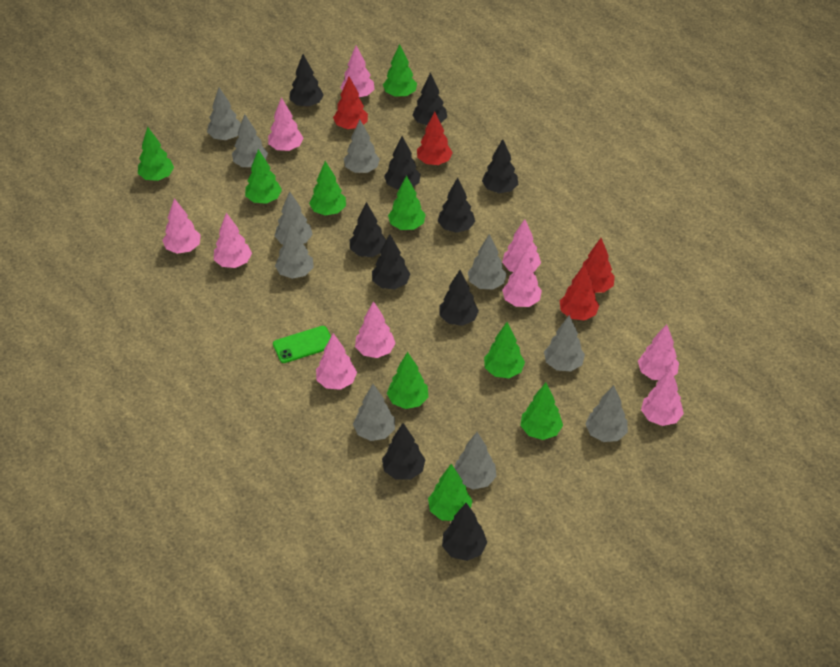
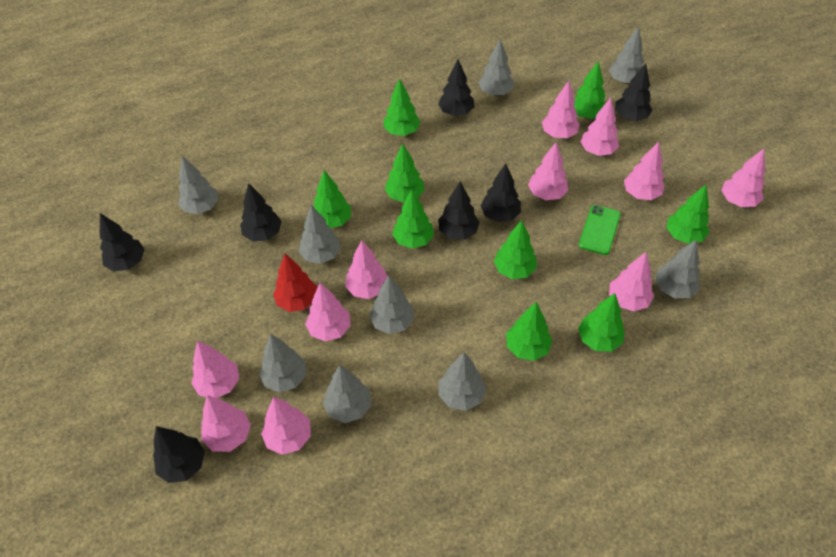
black tree: [289,54,324,107] [350,202,386,257] [372,234,411,289] [382,423,426,480] [384,136,421,190] [413,72,447,125] [438,177,475,233] [440,270,479,326] [442,503,487,561] [482,139,518,193] = 10 -> [100,213,145,272] [153,426,205,483] [240,183,282,242] [438,59,474,116] [438,181,480,240] [481,164,521,222] [615,63,652,121] = 7
grey tree: [207,87,241,140] [232,114,268,168] [275,191,313,244] [275,223,314,279] [344,120,380,173] [353,384,395,441] [454,432,497,490] [468,234,507,289] [544,315,585,371] [585,385,628,442] = 10 -> [178,156,219,214] [259,334,306,393] [299,205,341,264] [323,365,371,423] [369,275,414,334] [439,352,486,411] [478,39,514,96] [609,26,644,84] [655,240,700,298] = 9
pink tree: [162,198,201,254] [214,213,252,268] [268,97,303,151] [316,333,357,390] [340,46,375,98] [355,301,396,358] [502,219,541,272] [502,251,542,307] [638,324,679,380] [641,369,684,426] = 10 -> [191,340,239,398] [201,395,251,452] [261,397,311,455] [305,283,351,342] [345,240,387,299] [528,142,568,200] [542,81,580,138] [580,98,619,156] [609,252,654,311] [624,141,665,200] [721,149,765,207] = 11
red tree: [333,77,368,130] [417,112,453,165] [560,264,599,321] [583,238,615,293] = 4 -> [273,253,317,312] = 1

